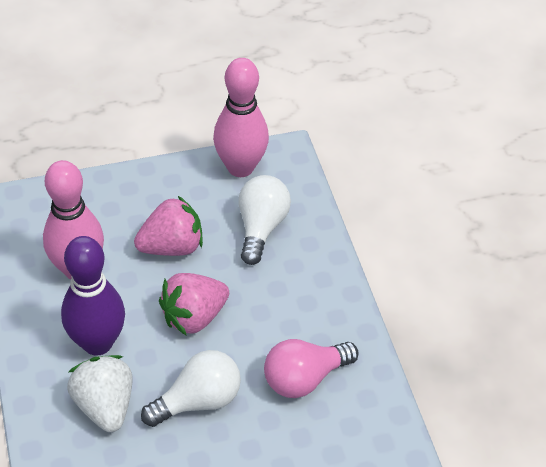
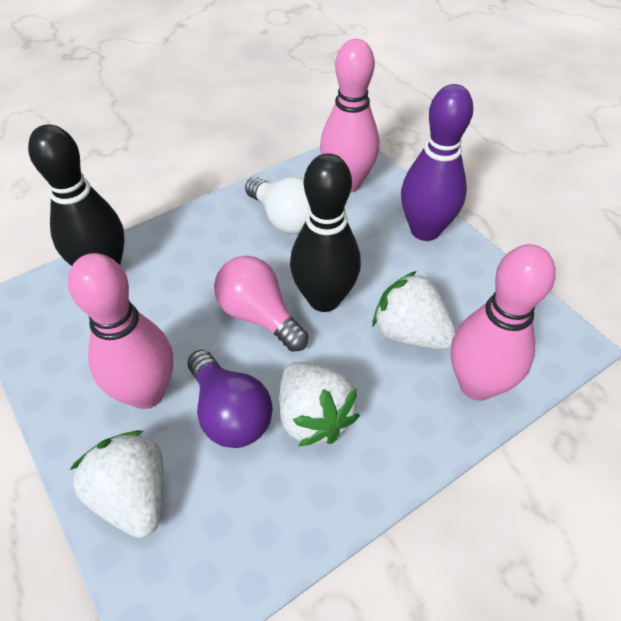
black bowling pin: none = 0 -> [28,124,124,266] [290,153,361,312] = 2
pink bowling pin: [43,160,104,279] [213,58,269,177] = 2 -> [68,253,173,409] [320,39,379,193] [451,244,556,401] = 3
pink strawberry: [134,196,203,256] [159,273,229,336] = 2 -> none = 0
purple light bulb: none = 0 -> [188,350,273,448] = 1
white light bulb: [141,350,241,427] [238,175,291,265] = 2 -> [245,177,309,234] = 1
white strawberry: [67,355,133,432] = 1 -> [70,430,163,538] [279,362,360,446] [372,271,456,350] = 3

